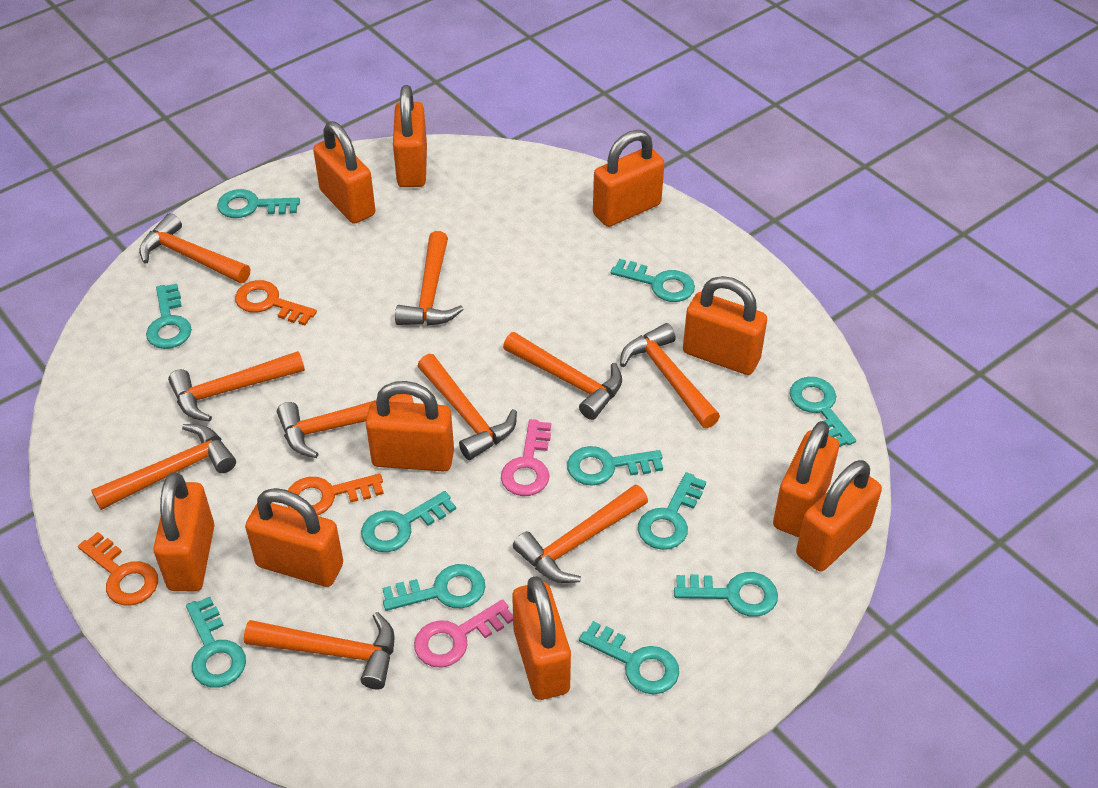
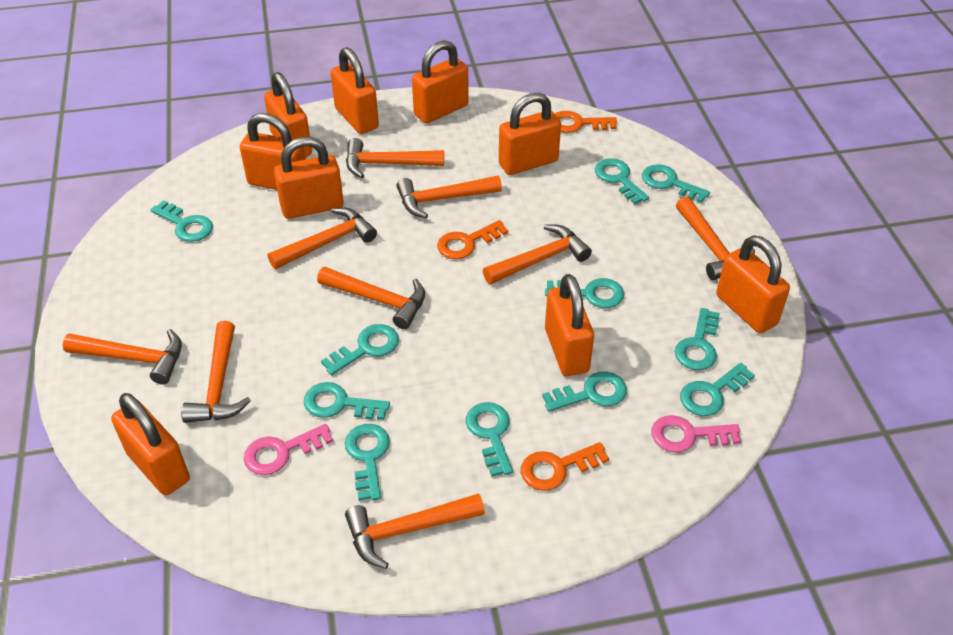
orange hammer: [91,424,236,510] [139,213,250,283] [168,351,305,421] [244,612,395,690] [277,394,414,458] [395,231,464,325] [418,354,517,460] [503,332,622,420] [513,485,648,583] [620,323,720,428] = 10 -> [63,329,182,385] [181,321,251,423] [268,208,377,269] [317,267,425,329] [345,493,485,569] [346,138,444,178] [397,176,502,218] [483,224,592,284] [676,197,755,280] = 9
orange padlock: [153,472,214,591] [245,488,343,587] [313,121,375,224] [366,381,454,472] [393,85,427,187] [512,576,571,700] [593,129,664,227] [683,276,767,375] [773,421,839,537] [796,460,882,572] = 10 -> [111,393,190,495] [240,113,306,190] [264,72,312,157] [274,137,344,219] [330,47,379,134] [412,40,469,123] [499,93,561,175] [545,274,594,376] [716,235,790,333] = 9

